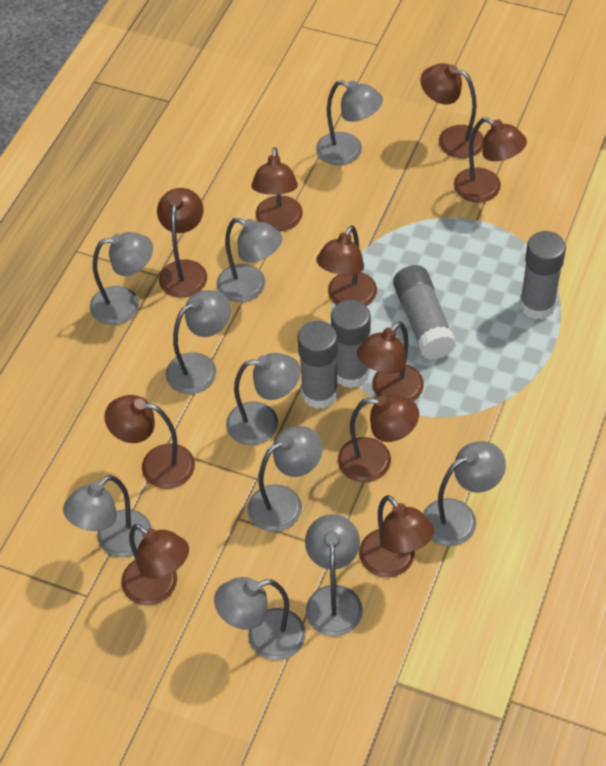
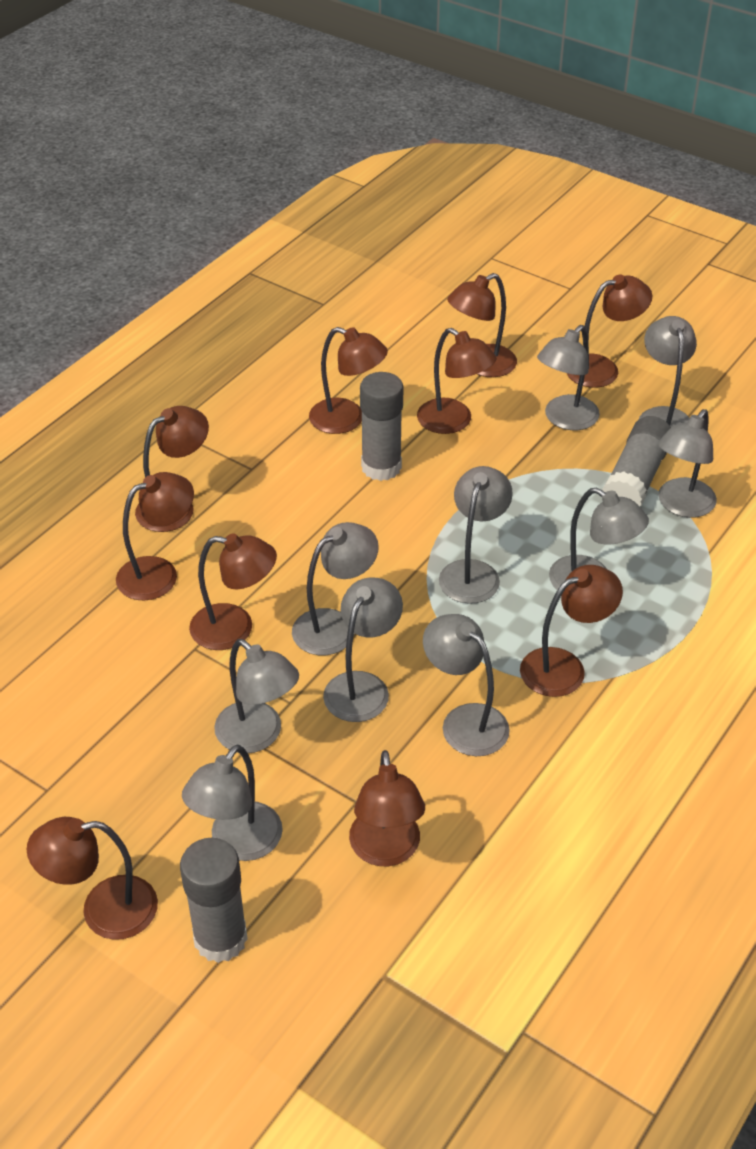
grey glue stick: [298,321,338,409] [331,300,371,388] [393,265,456,360] [520,231,566,319] = 4 -> [180,838,248,963] [360,372,404,481] [602,416,671,506] = 3

